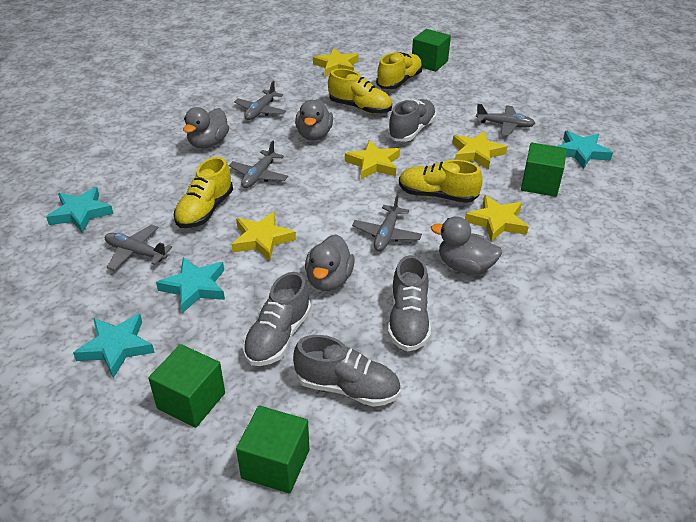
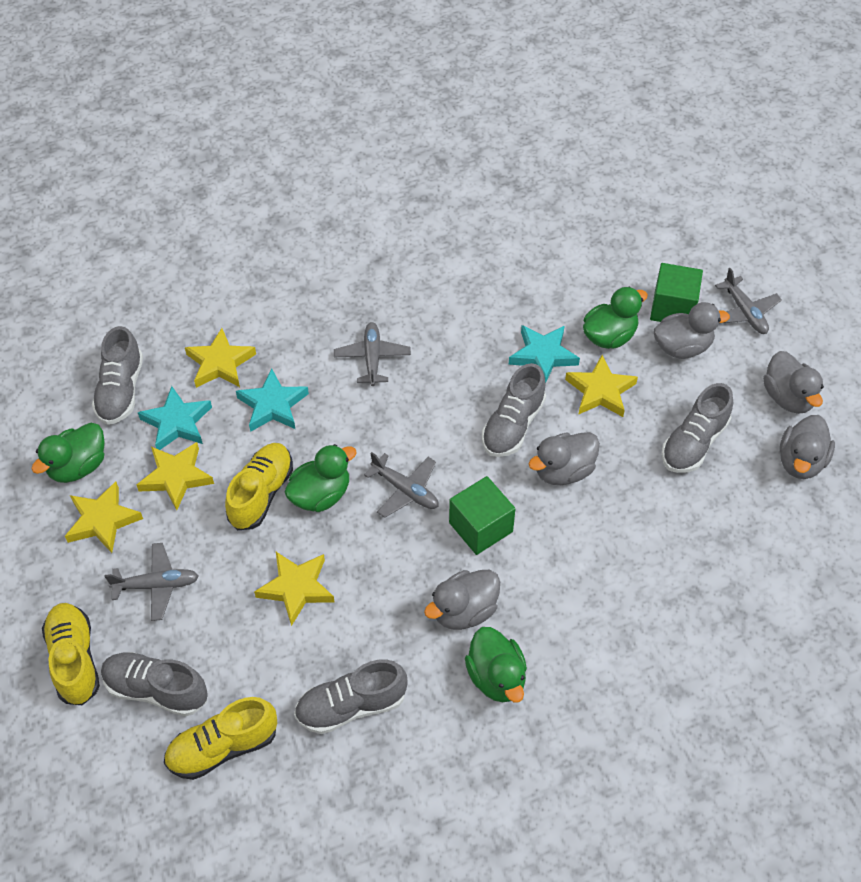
green cube: [148,344,225,428] [236,406,309,494] [412,29,451,72] [521,142,567,197] = 4 -> [449,476,516,555] [650,263,703,322] = 2
green duck: none = 0 -> [31,423,104,483] [285,444,357,512] [465,627,527,703] [583,287,648,349] = 4
grey duck: [183,107,229,148] [295,99,333,140] [305,234,355,291] [431,216,502,274] = 4 -> [424,570,500,630] [529,432,600,485] [653,302,730,359] [763,351,824,414] [780,415,835,479] = 5
grey plane: [105,225,172,271] [229,141,288,188] [234,81,286,120] [352,194,422,251] [476,104,535,136] = 5 -> [105,543,199,621] [334,322,411,386] [364,452,439,518] [715,268,782,334] = 4
grey shoe: [243,272,311,366] [293,335,401,407] [388,99,436,142] [388,255,431,351] = 4 -> [92,326,143,425] [101,652,208,717] [294,660,408,734] [482,363,546,457] [661,383,733,473] = 5
turquoise star: [46,187,114,233] [73,314,155,378] [156,257,225,313] [557,131,613,169] = 4 -> [138,386,212,450] [236,368,309,432] [509,325,580,383] = 3
yellow shoe: [174,157,233,228] [328,69,392,114] [376,52,423,89] [399,160,483,203] = 4 -> [42,603,100,706] [164,697,277,780] [225,443,293,530] = 3

